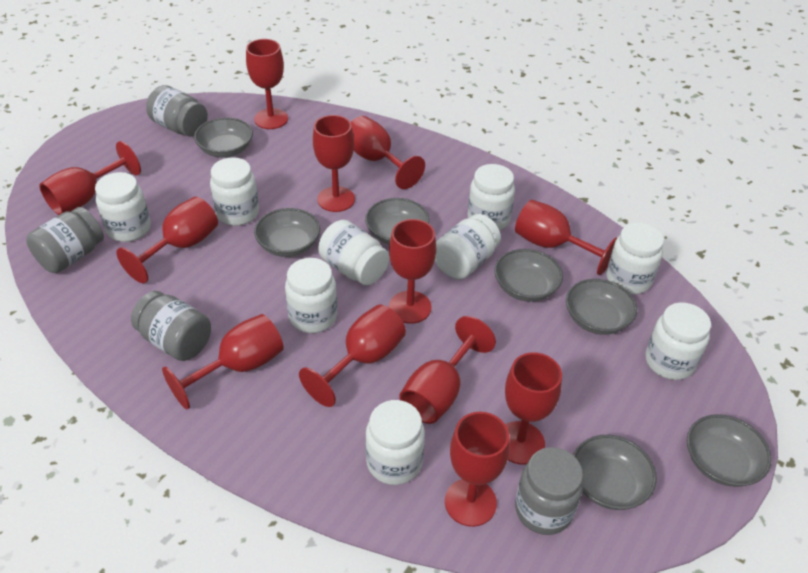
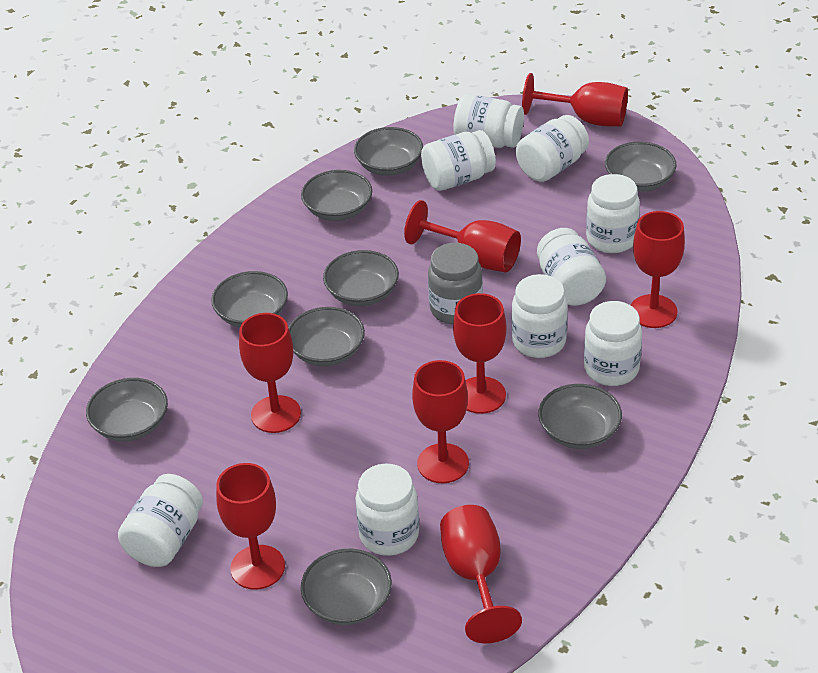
grey bowl: [194,117,253,158] [254,208,320,257] [365,198,430,244] [494,249,563,302] [566,279,637,335] [573,435,657,510] [687,414,772,487] = 7 -> [86,378,168,441] [211,271,288,328] [288,307,365,366] [301,170,372,221] [301,549,392,625] [323,250,399,306] [354,127,423,176] [538,384,622,449] [605,142,677,192] = 9
grey jar: [26,207,104,273] [131,291,211,361] [146,85,208,137] [515,447,583,535] = 4 -> [428,243,483,324] = 1
red goblet: [39,141,141,215] [116,197,218,283] [162,314,284,409] [246,39,288,129] [299,304,406,407] [313,115,355,212] [351,116,425,189] [389,219,436,324] [399,316,496,424] [445,412,509,527] [505,352,562,464] [515,200,617,275] = 12 -> [216,463,285,590] [239,313,301,433] [404,200,521,272] [412,360,469,483] [440,505,522,643] [453,293,506,414] [522,73,628,127] [631,211,685,328] = 8

